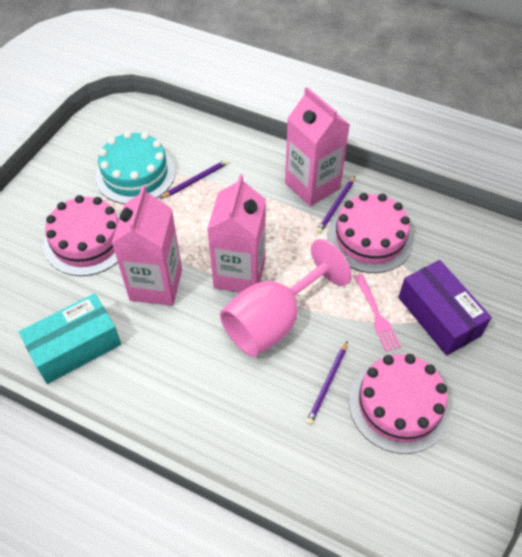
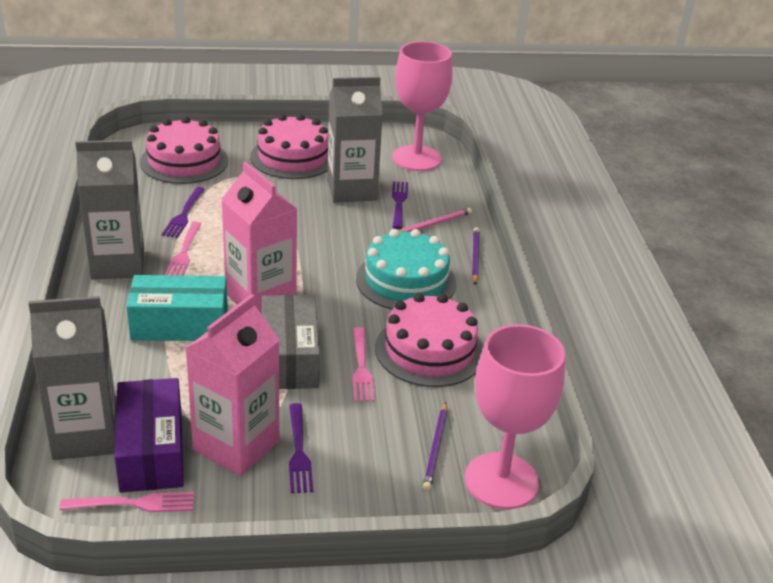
grey box: none = 0 -> [262,295,320,389] = 1
grey carton: none = 0 -> [28,296,116,460] [76,140,144,280] [327,77,383,202] = 3
pink carton: [112,185,182,306] [207,174,266,293] [285,87,350,206] = 3 -> [185,294,279,476] [221,162,297,314] = 2
pink fork: [354,274,401,352] = 1 -> [60,492,194,512] [165,222,201,276] [353,327,375,402] = 3
pink goblet: [220,239,352,357] = 1 -> [392,41,453,171] [465,324,565,509] = 2
pink pencil: none = 0 -> [399,208,472,232] = 1
purple fork: none = 0 -> [162,187,205,238] [289,403,313,493] [392,181,408,229] = 3
purple pencil: [160,159,229,199] [306,341,348,425] [316,176,355,234] = 3 -> [423,402,447,491] [472,227,480,285] = 2

